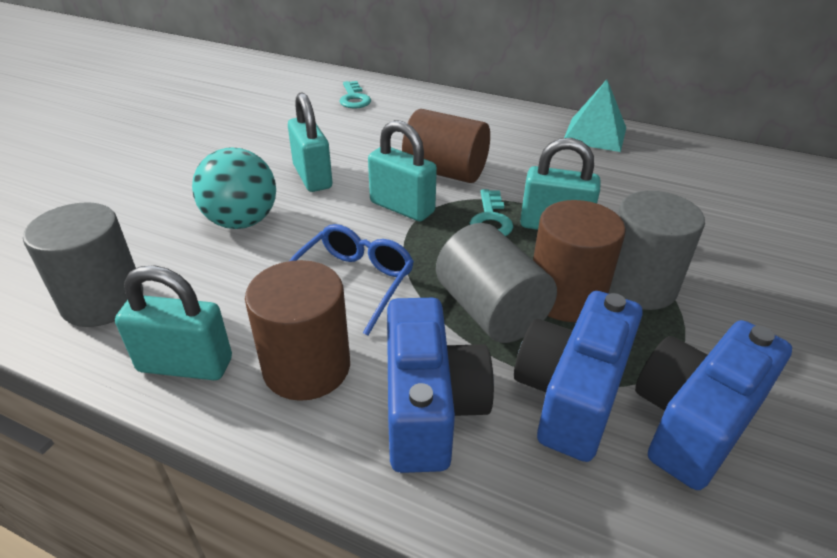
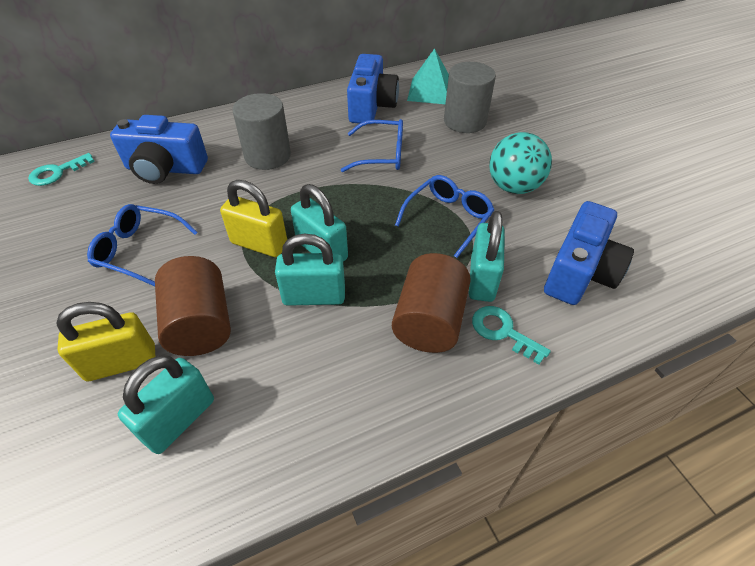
blue glasses: [289,224,414,336] = 1 -> [87,204,198,286] [341,119,403,172] [395,175,494,258] = 3
brown cylinder: [245,260,350,401] [402,109,490,183] [533,200,626,322] = 3 -> [155,256,231,356] [392,253,471,353] = 2
grey cylinder: [23,202,143,327] [436,223,557,343] [609,191,705,310] = 3 -> [232,93,291,170] [444,62,496,133] = 2
yellow padlock: none = 0 -> [56,302,156,381] [220,180,287,257] = 2

